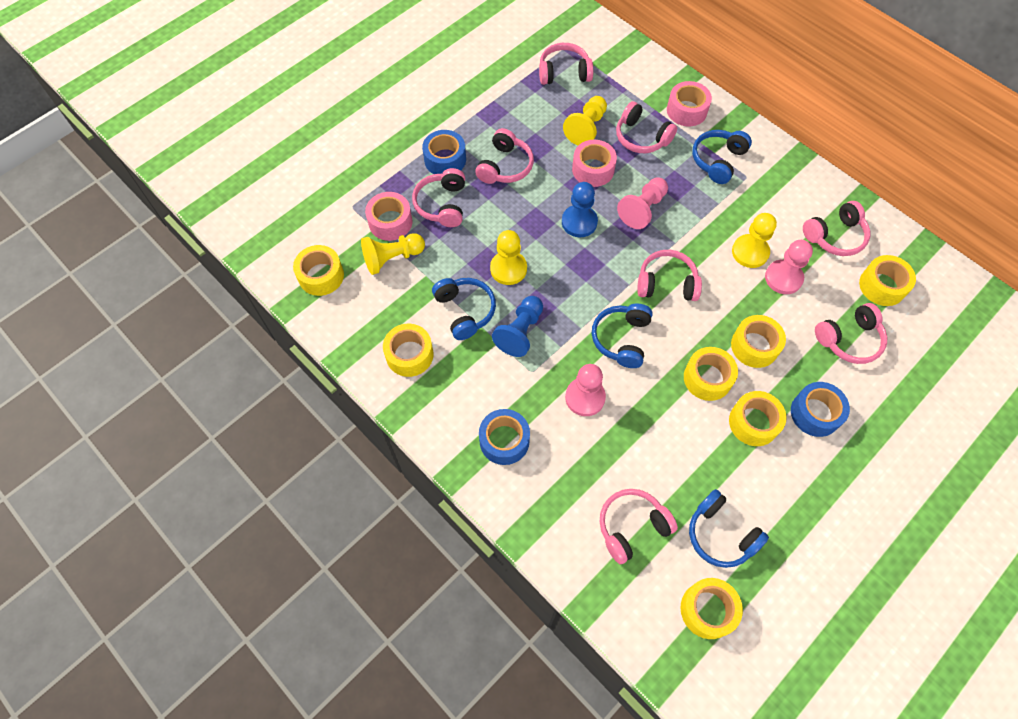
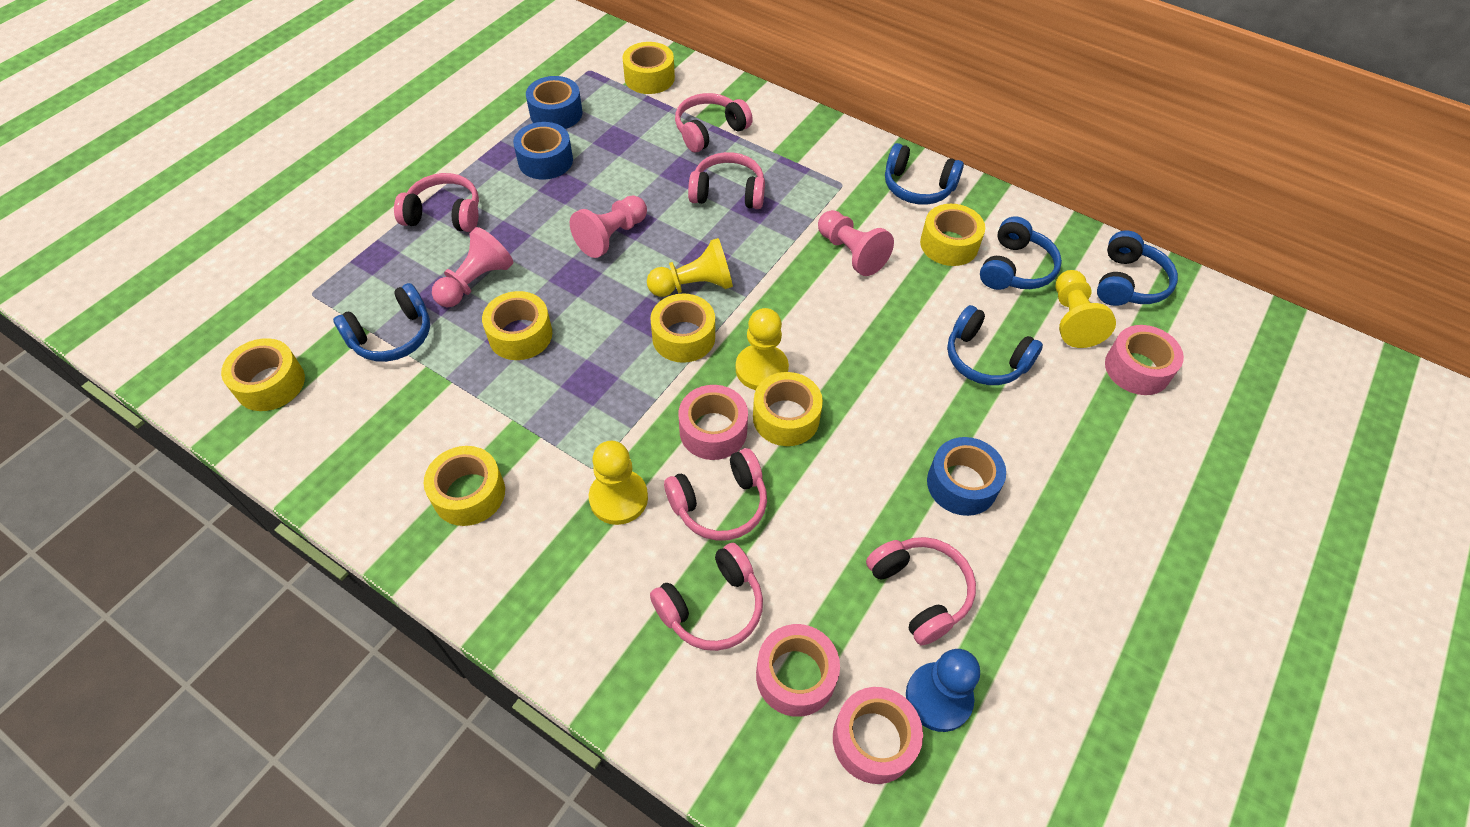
blue headphones: [432,278,496,340] [592,304,653,368] [689,489,769,568] [692,130,752,184] = 4 -> [333,283,430,362] [885,143,964,205] [947,305,1043,385] [980,217,1062,290] [1097,231,1178,306] = 5
blue pawn: [492,296,543,357] [562,182,598,237] = 2 -> [906,649,980,732] = 1
pink headphones: [412,168,465,227] [475,128,534,184] [539,43,593,85] [600,489,678,564] [616,101,677,153] [637,250,702,301] [803,201,870,256] [815,303,887,364] = 8 -> [394,173,479,232] [650,543,763,651] [664,448,767,541] [675,93,753,152] [688,152,765,209] [866,537,976,645] = 6
pink tape: [365,192,412,241] [572,140,617,187] [667,81,712,127] = 3 -> [678,385,748,460] [756,624,840,717] [833,687,923,784] [1105,325,1184,395] = 4

